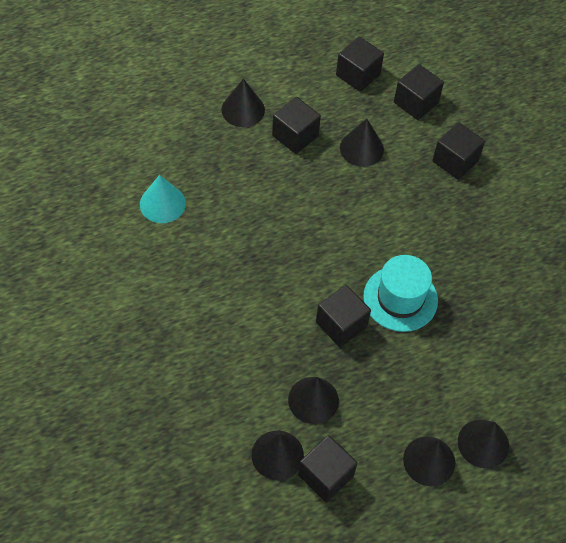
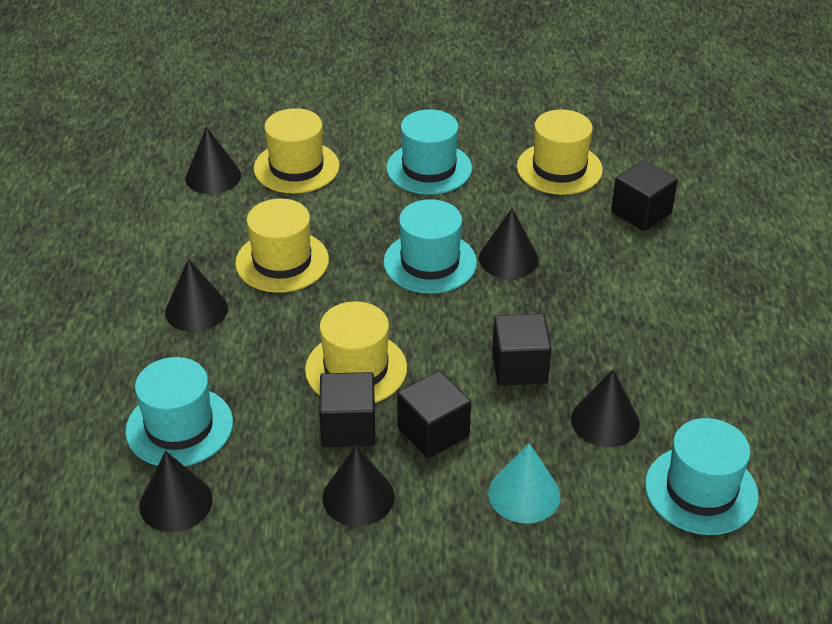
black cube: [272,97,321,154] [298,435,358,502] [316,285,371,347] [336,36,384,92] [394,64,444,120] [432,122,485,180] = 6 -> [319,372,376,447] [397,370,471,459] [492,313,551,386] [611,160,678,231] = 4
turquoise hat: [363,255,438,332] = 1 -> [125,357,233,466] [384,199,477,294] [386,109,472,195] [645,418,759,535] = 4
yellow hat: none = 0 -> [235,198,329,293] [254,108,340,194] [305,301,407,403] [517,109,603,195] = 4

